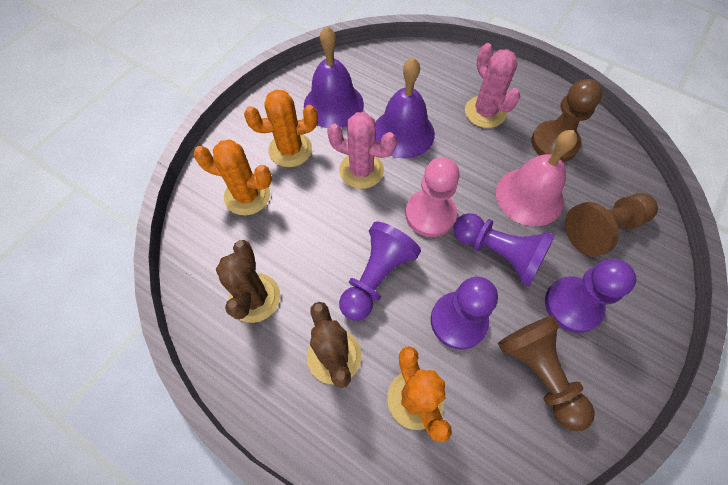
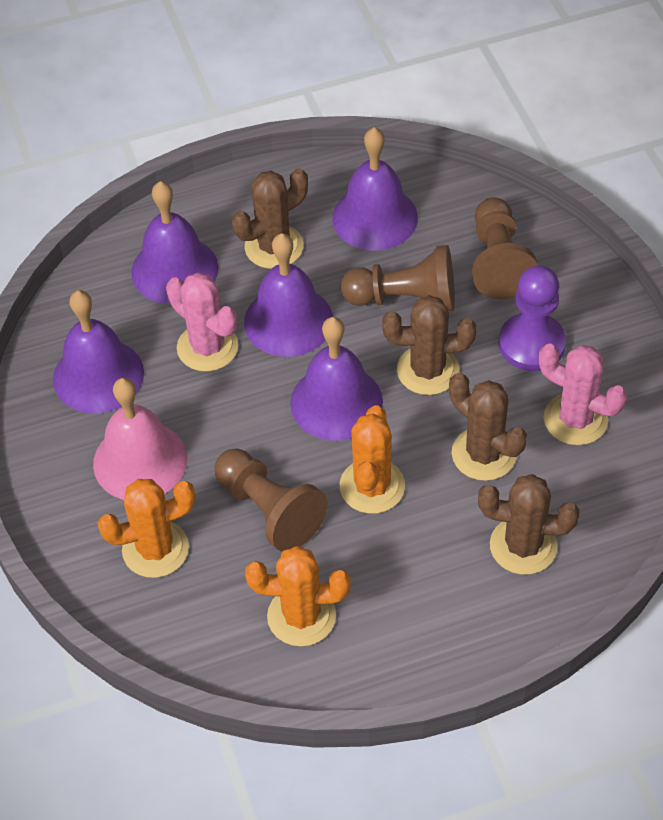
brown cactus: [216,240,280,323] [307,302,362,388] = 2 -> [232,168,308,269] [382,295,477,395] [449,373,527,481] [478,474,580,575] = 4
pink pawn: [405,157,460,237] = 1 -> none = 0
purple bell: [304,26,364,128] [375,57,435,159] = 2 -> [53,290,144,413] [131,181,218,304] [244,233,333,357] [290,317,383,441] [332,127,418,251] = 5
purple pawn: [339,222,421,321] [431,277,498,350] [453,213,555,286] [545,259,636,333] = 4 -> [499,265,566,371] = 1

